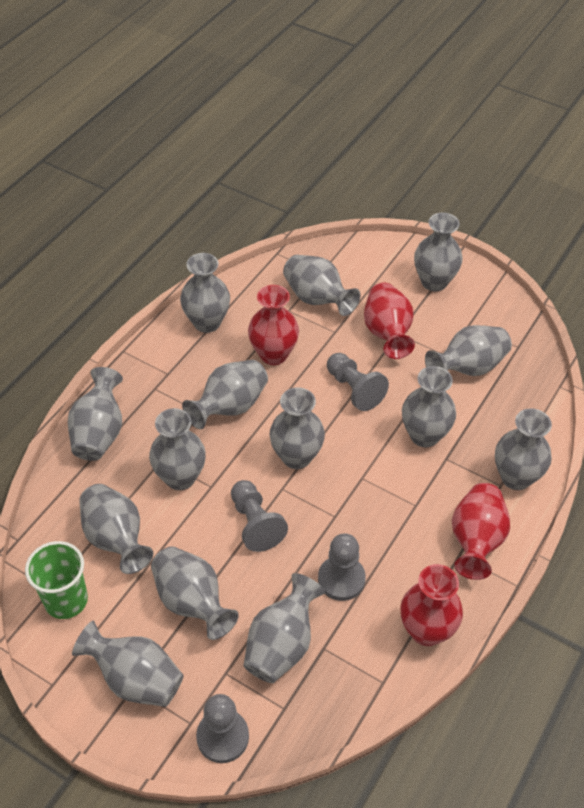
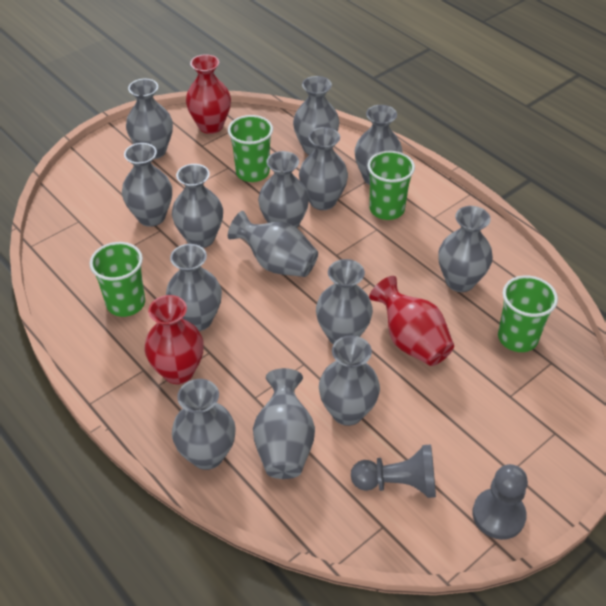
green cup: [25,541,88,619] = 1 -> [89,242,145,317] [228,115,273,182] [367,151,415,220] [498,275,558,352] = 4
grey pawn: [196,694,249,763] [231,480,288,552] [318,533,366,601] [327,353,389,411] = 4 -> [351,444,436,498] [472,464,528,540] = 2
red vase: [248,285,299,365] [364,283,415,359] [400,564,463,646] [452,483,510,580] = 4 -> [145,295,204,384] [186,54,231,134] [369,276,454,366] = 3

